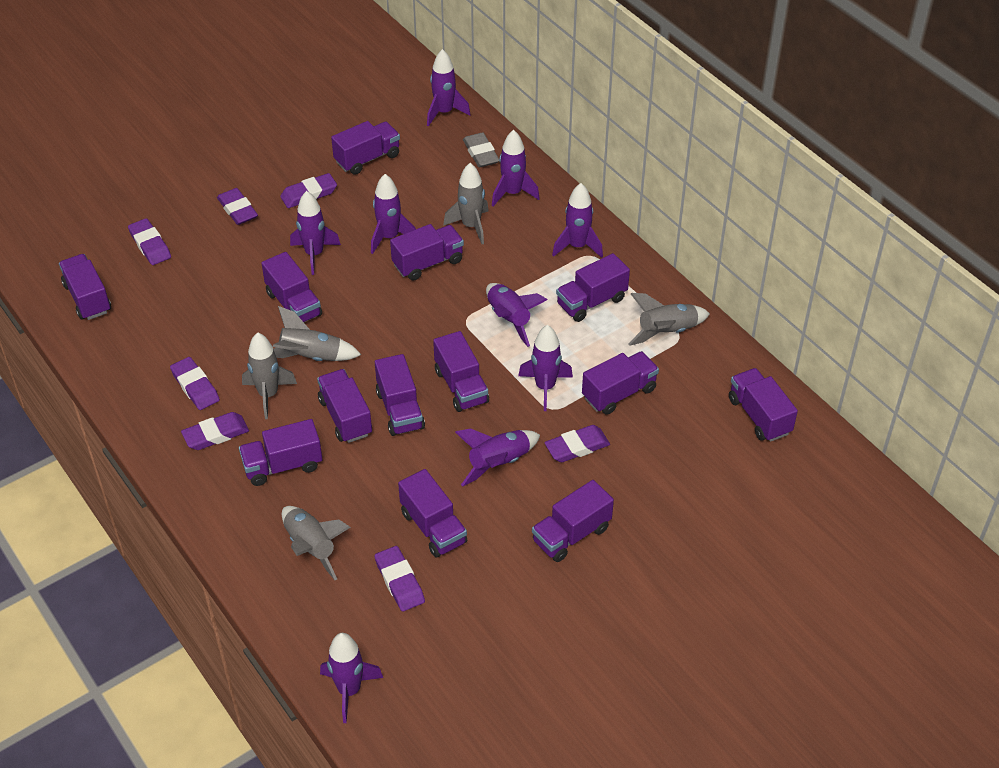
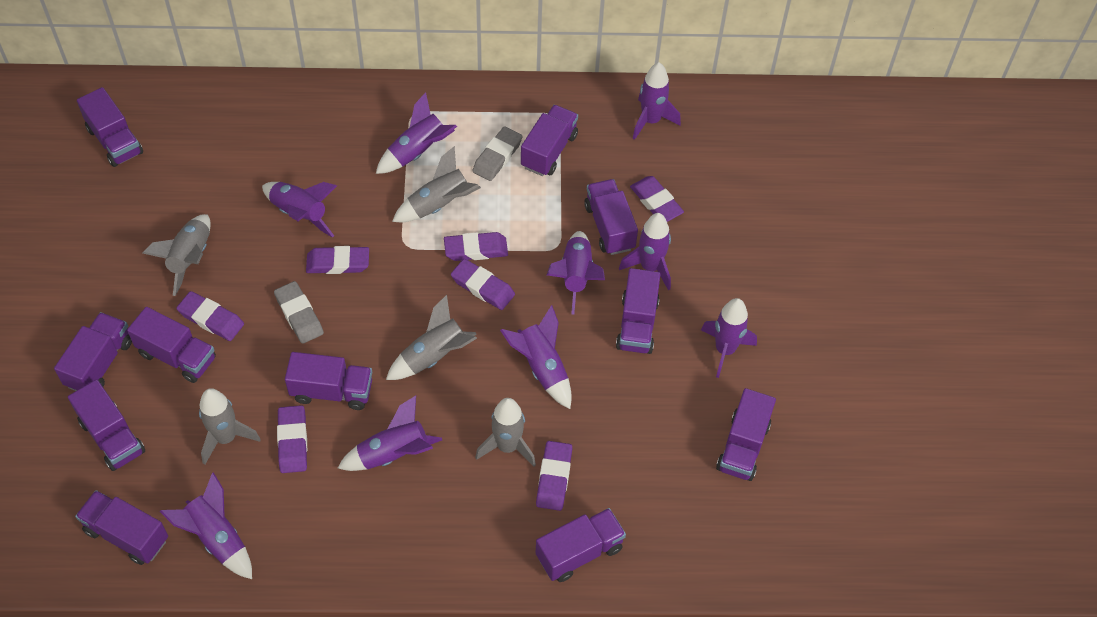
grey eraser: [463,132,499,167] = 1 -> [274,281,324,344] [472,126,523,181] = 2
purple truck: [59,254,111,320] [239,419,322,486] [261,252,322,322] [317,369,372,443] [331,121,400,175] [375,354,425,436] [390,224,464,281] [398,469,467,558] [433,331,489,412] [532,480,614,562] [556,253,630,322] [582,351,659,415] [729,368,798,442] = 13 -> [54,312,132,391] [68,379,145,471] [75,490,168,565] [77,87,143,167] [127,307,216,383] [285,352,372,410] [521,105,578,176] [536,508,626,582] [584,179,638,255] [616,268,660,354] [716,388,776,481] = 11

